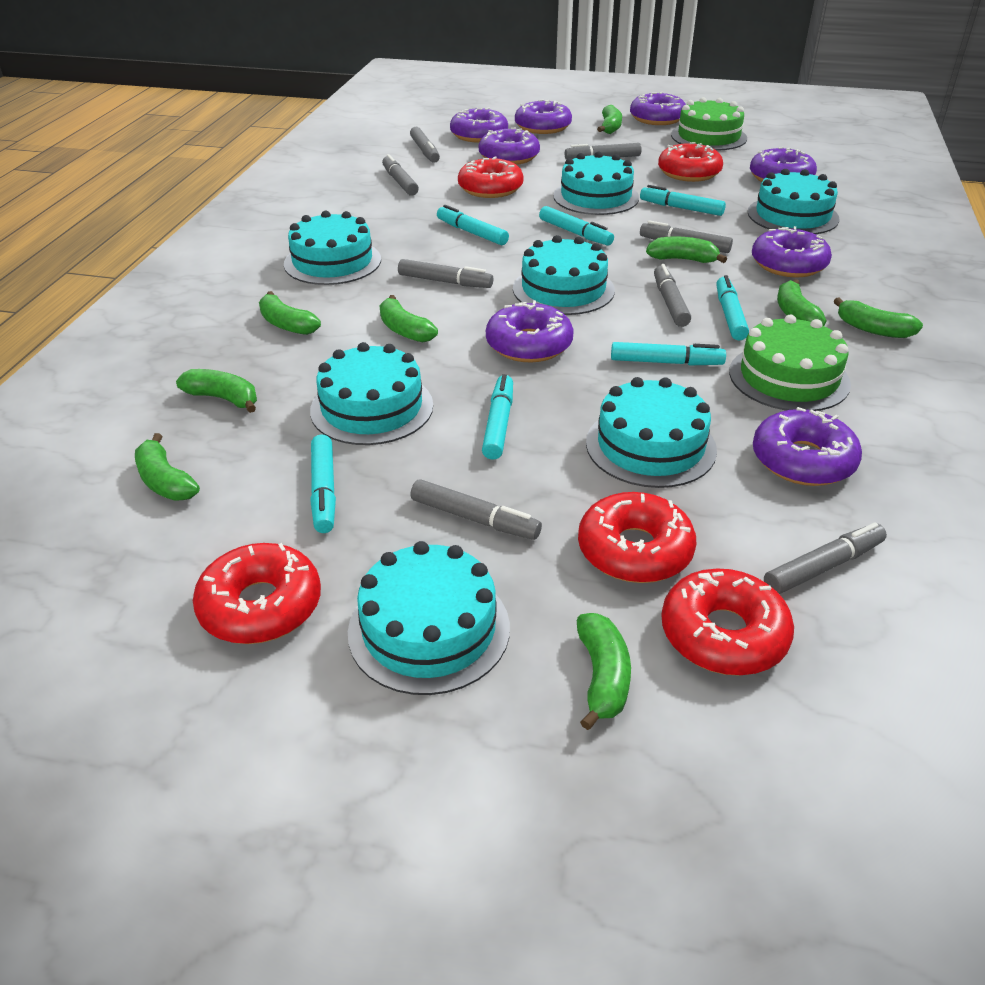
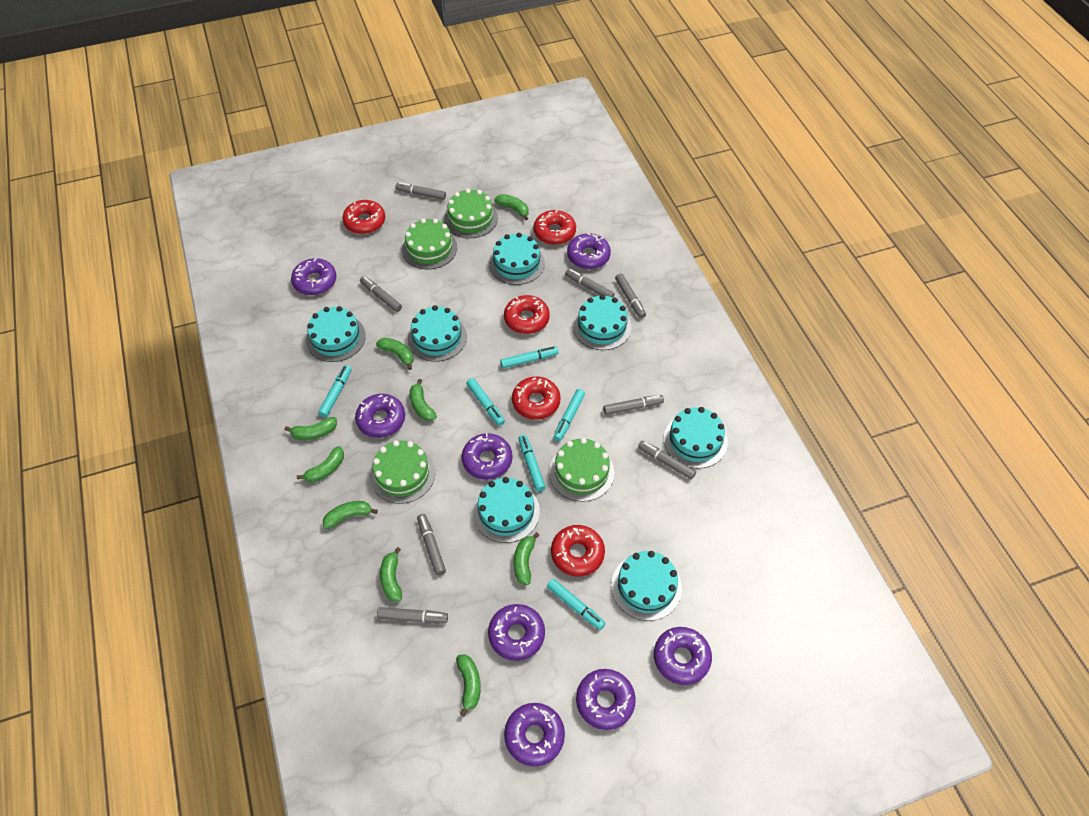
green cake: [671,97,747,151] [729,315,851,411] = 2 -> [370,440,435,504] [402,218,457,270] [444,188,498,238] [549,438,614,502] = 4
turquoise marker: [310,434,336,533] [437,205,509,245] [482,374,513,460] [539,206,614,246] [611,342,726,365] [640,185,726,216] [716,275,749,340] = 7 -> [318,365,351,417] [466,378,505,426] [500,346,559,369] [518,435,546,492] [547,579,606,630] [553,389,585,441] = 6

